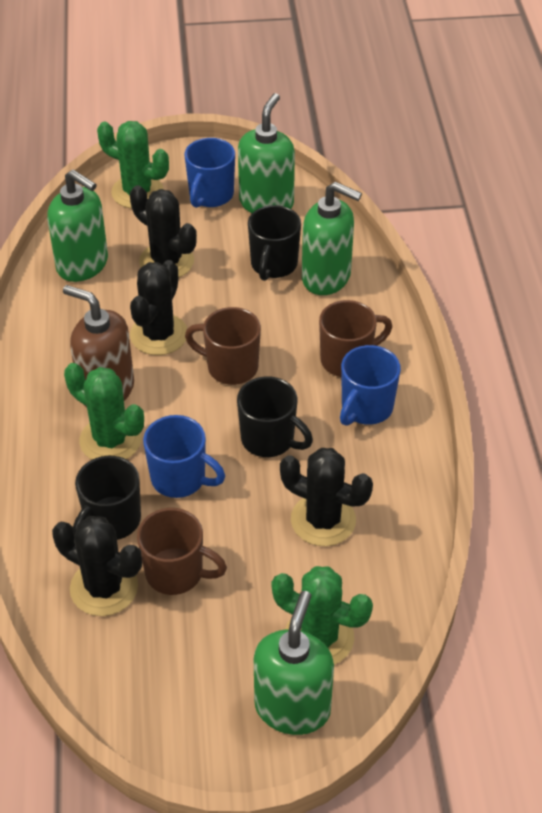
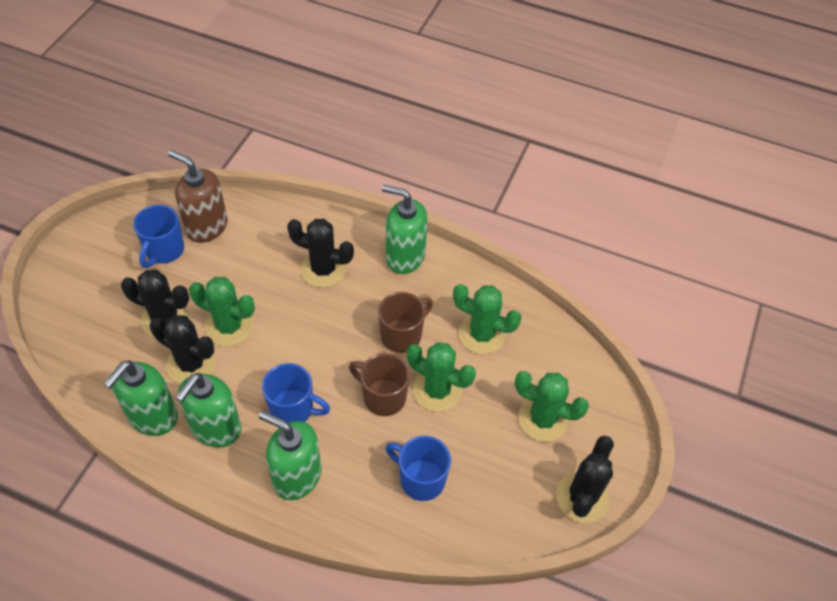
black mug: [73,456,141,540] [237,376,313,457] [248,205,301,281] = 3 -> none = 0
brown mug: [137,508,227,595] [185,307,261,385] [319,300,392,377] = 3 -> [349,353,410,416] [378,292,433,353] = 2
green cactus: [64,363,144,460] [97,121,169,209] [272,566,373,665] = 3 -> [189,277,255,346] [407,342,476,412] [453,284,522,354] [515,371,589,441] = 4

